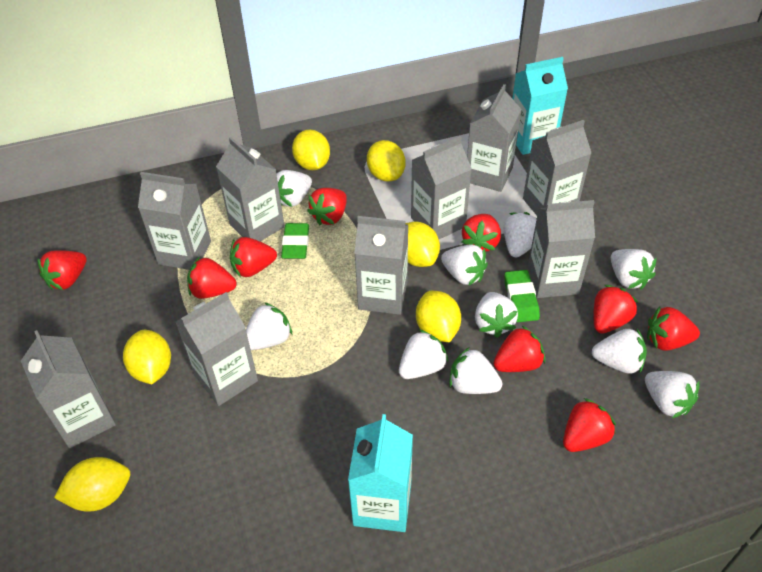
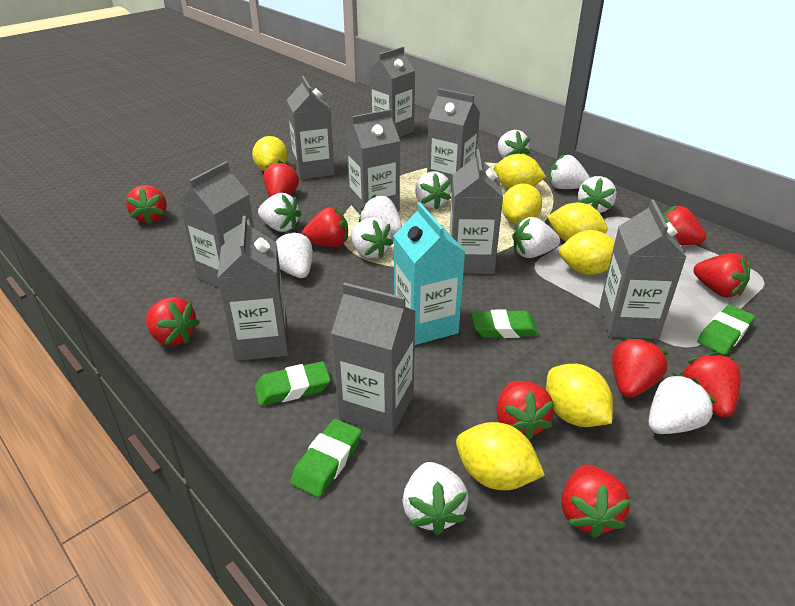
green eraser: [281,223,309,259] [504,270,540,322] = 2 -> [255,361,331,406] [290,419,362,497] [471,309,539,338] [698,305,755,355] = 4
red strawberry: [38,250,87,290] [187,257,236,299] [230,237,277,278] [307,188,347,225] [462,214,501,252] [493,325,545,372] [563,398,616,452] [594,285,638,334] [647,306,700,351] = 9 -> [126,185,167,225] [146,297,200,346] [263,160,299,197] [302,207,348,247] [496,381,554,440] [561,464,631,538] [612,338,669,398] [662,206,706,245] [680,352,741,418] [693,253,750,297] = 10
turquoise carton: [348,414,413,532] [512,57,568,155] = 2 -> [394,202,465,345] = 1
white strawberry: [246,302,292,350] [277,170,312,207] [399,330,449,379] [441,245,488,286] [449,347,502,394] [475,292,518,338] [504,212,537,257] [592,329,647,374] [611,249,657,289] [645,371,700,418] = 10 -> [258,193,301,232] [274,230,313,278] [351,217,393,258] [359,195,402,235] [402,462,469,535] [415,172,451,210] [498,130,530,159] [512,217,560,258] [549,154,590,189] [578,176,617,213] [648,373,716,434] = 11
yellow lemon: [54,457,130,511] [123,330,171,384] [292,129,330,170] [367,140,406,182] [405,222,440,267] [416,291,461,342] = 6 -> [252,136,288,171] [456,422,545,490] [493,154,546,189] [502,184,542,225] [546,364,613,427] [547,203,608,241] [559,230,615,275] = 7

